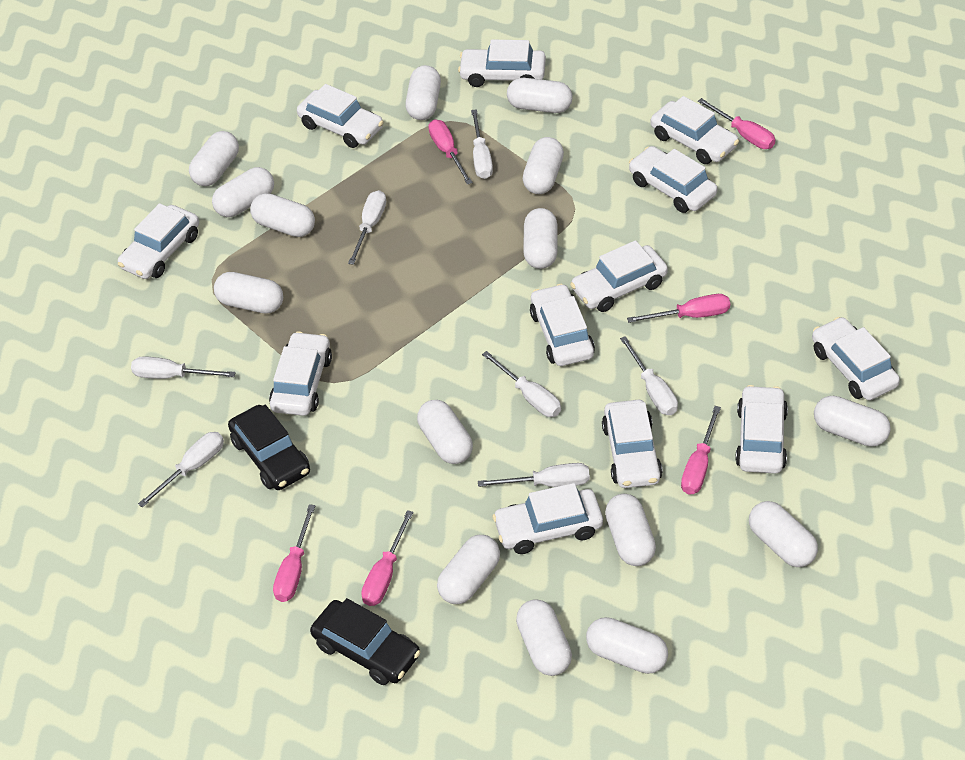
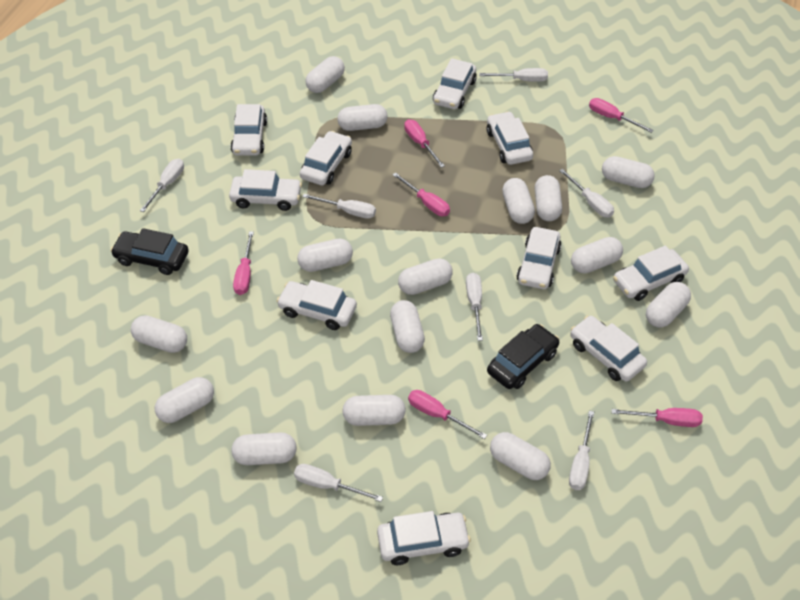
white car: [118,203,199,279] [269,331,332,416] [297,84,384,148] [458,40,546,87] [492,483,603,554] [530,284,595,366] [570,240,668,312] [602,400,662,488] [629,146,717,213] [651,96,739,164] [735,385,788,474] [812,317,900,400] = 12 -> [229,169,302,211] [231,104,267,155] [277,280,357,330] [300,131,352,185] [377,511,471,565] [433,58,477,109] [486,111,533,165] [517,227,562,289] [570,316,647,382] [613,246,689,301] = 10

